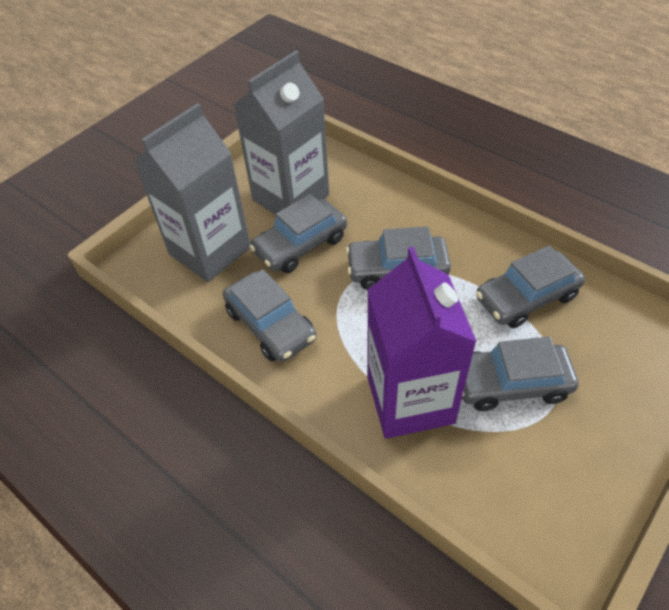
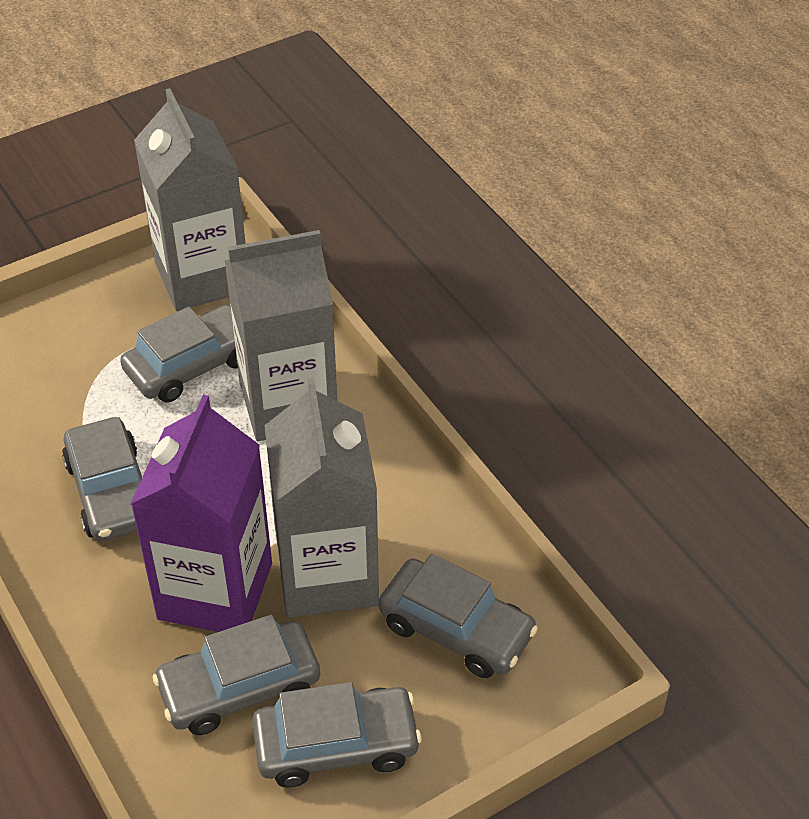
grey carton: [134,103,250,282] [234,51,329,214] = 2 -> [134,88,246,311] [225,230,337,441] [264,378,379,618] = 3

